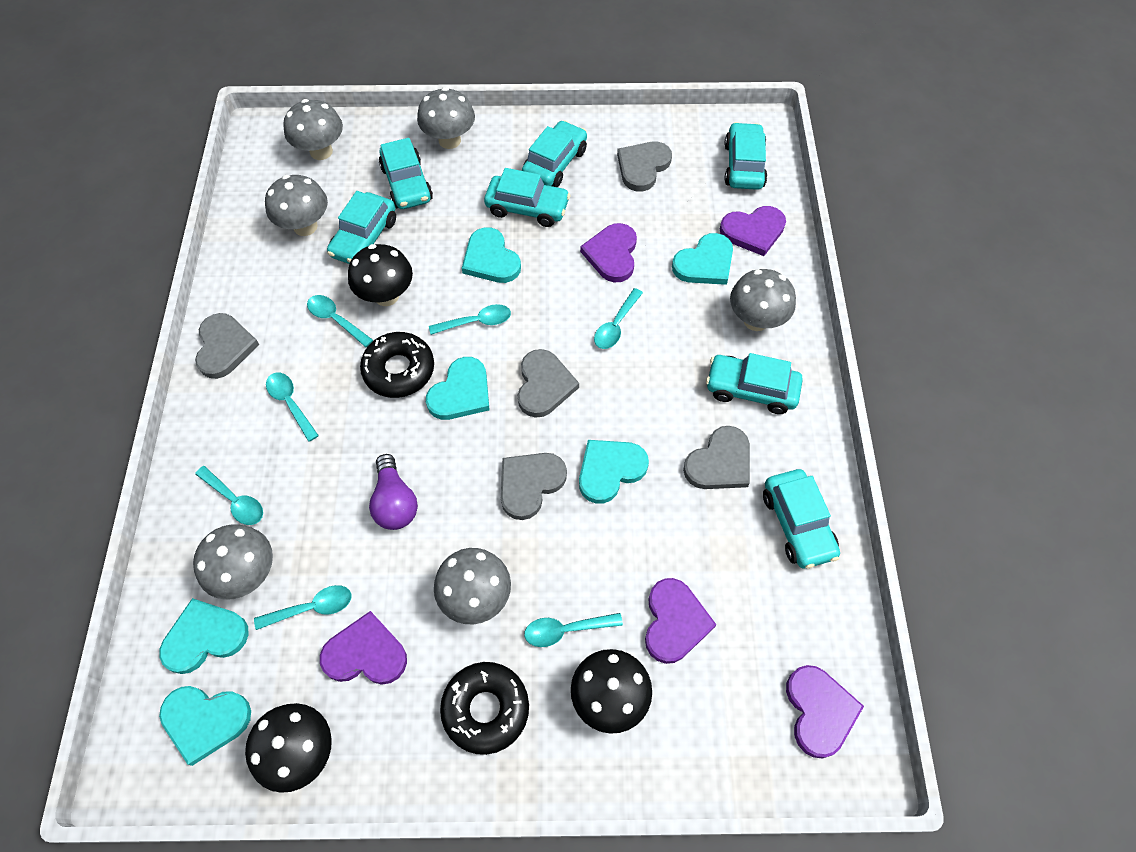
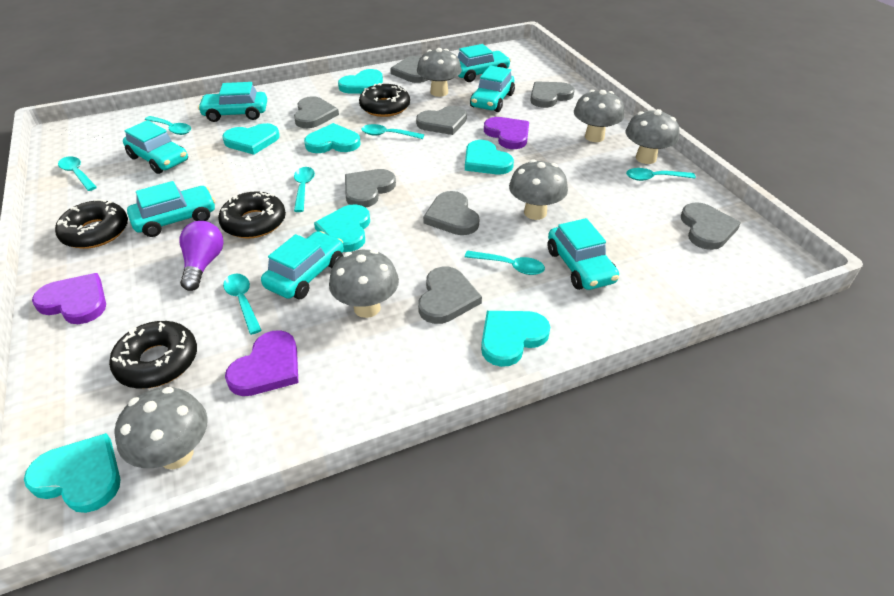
black donut: [360,332,434,398] [440,662,529,755] = 2 -> [55,199,128,249] [109,321,197,389] [218,191,286,239] [359,83,410,117] = 4
black mushroom: [245,703,332,793] [348,244,413,306] [571,649,652,734] = 3 -> none = 0
grey heart: [195,313,259,379] [501,453,567,520] [518,349,579,418] [617,142,672,192] [683,426,750,489] = 5 -> [294,96,339,128] [345,169,396,208] [390,56,427,83] [416,106,467,135] [418,267,482,324] [423,191,479,235] [530,81,575,108] [681,202,741,250] = 8
purple heart: [320,611,407,685] [580,223,637,282] [645,578,716,664] [720,206,786,256] [786,665,864,759] = 5 -> [32,273,106,324] [225,330,298,396] [484,117,529,149] = 3
turquoise heart: [159,598,249,674] [159,686,251,766] [426,357,490,420] [462,227,521,283] [579,440,649,504] [672,233,733,285] = 6 -> [24,433,120,513] [222,123,280,155] [304,123,361,153] [314,204,370,252] [338,69,383,94] [465,140,514,174] [481,311,550,367] = 7

